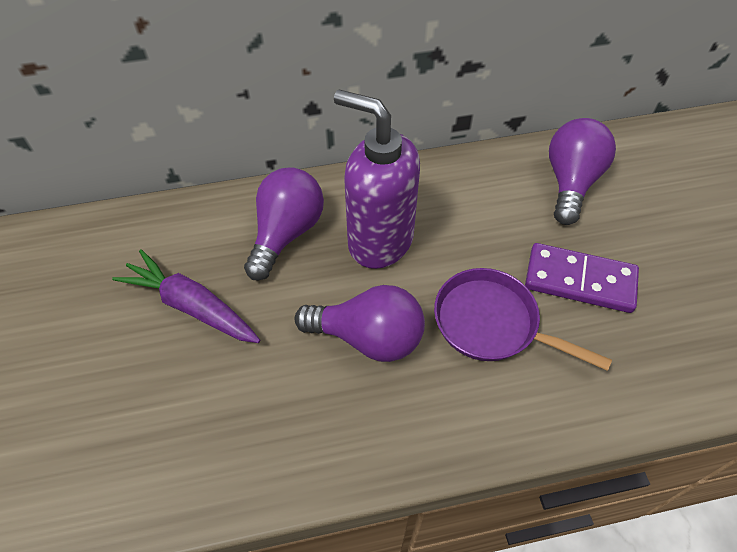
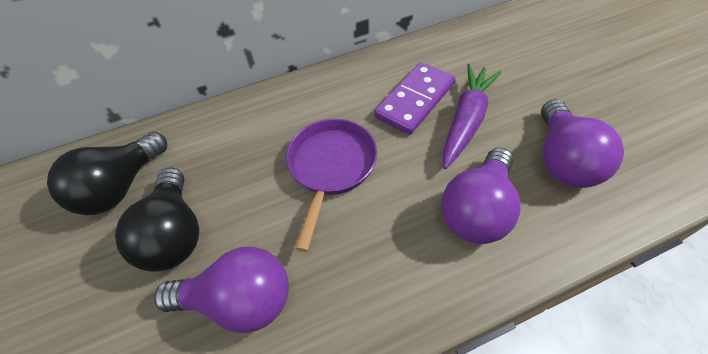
black light bulb: none = 0 -> [47,132,167,215] [115,167,199,272] = 2
purple soap dispenser: [334,90,420,269] = 1 -> none = 0

